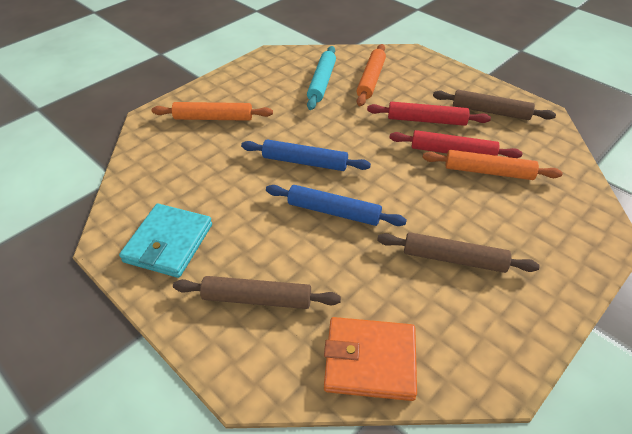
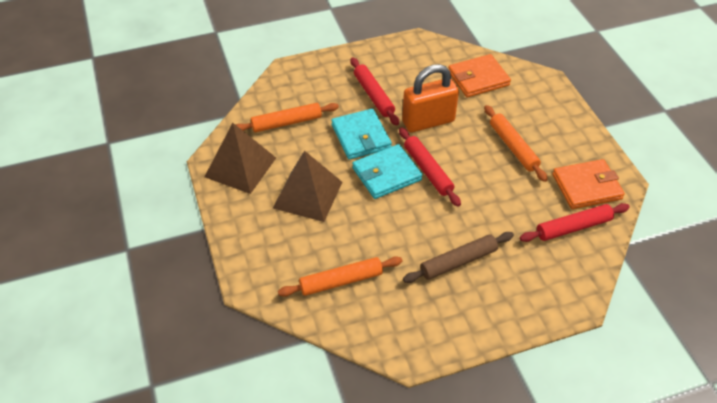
blue rolling pin: [241,139,371,171] [266,185,407,226] = 2 -> none = 0
brown pyramid: none = 0 -> [205,123,276,194] [273,151,342,222] = 2
brown rolling pin: [173,276,341,309] [377,232,540,273] [433,90,556,120] = 3 -> [403,232,514,283] = 1
orange padlock: none = 0 -> [402,64,459,132] = 1
orange wallet: [324,317,417,401] = 1 -> [448,54,511,98] [552,159,625,209] = 2
red rolling pin: [367,102,491,126] [389,130,522,158] = 2 -> [351,58,399,126] [399,127,461,206] [520,203,630,242] = 3
turquoise rolling pin: [307,46,336,110] = 1 -> none = 0
turquoise wallet: [119,204,212,278] = 1 -> [331,108,392,160] [352,144,422,199] = 2

